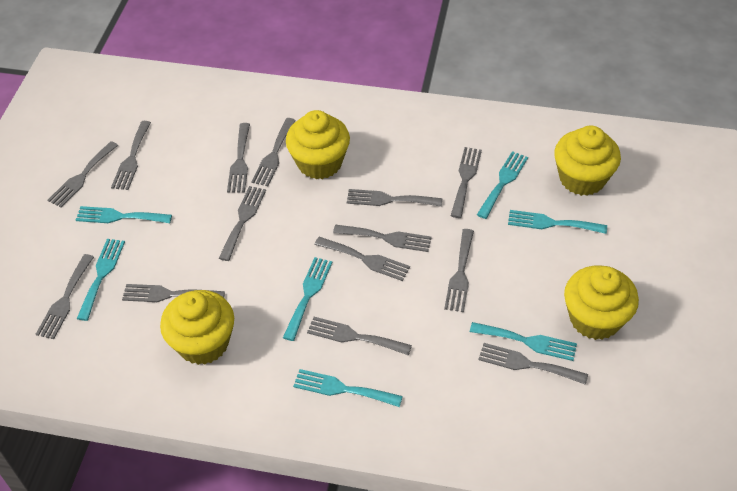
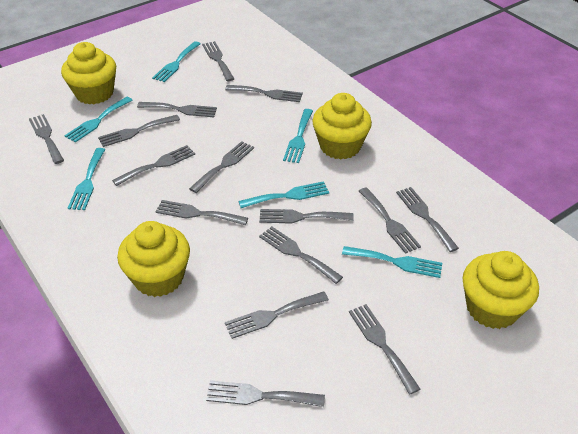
grey fork: [36,254,94,339] [47,141,118,208] [111,121,151,190] [122,284,225,302] [219,186,266,261] [227,123,250,193] [251,118,296,186] [307,317,412,355] [314,237,410,281] [333,225,432,252] [347,189,442,207] [444,229,474,312] [451,147,482,218] [478,343,588,385] = 14 -> [29,114,64,164] [98,115,180,147] [112,145,195,186] [137,102,217,117] [155,200,248,225] [189,141,254,193] [202,41,234,81] [206,380,325,407] [225,85,303,102] [225,291,329,339] [259,209,354,223] [259,226,343,284] [349,304,420,395] [359,187,421,254] [396,187,459,252] = 15
turquoise fork: [76,206,172,223] [77,239,125,321] [283,257,332,341] [293,369,403,407] [470,322,577,361] [477,151,528,219] [508,210,607,234] = 7 -> [65,97,132,143] [68,148,105,210] [152,41,200,82] [238,181,329,208] [283,109,313,163] [342,246,442,278] = 6

